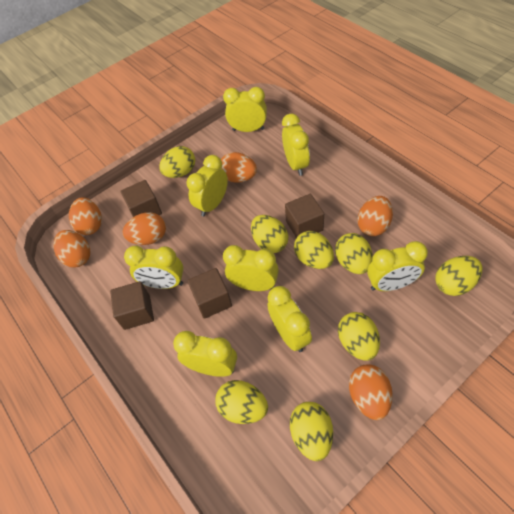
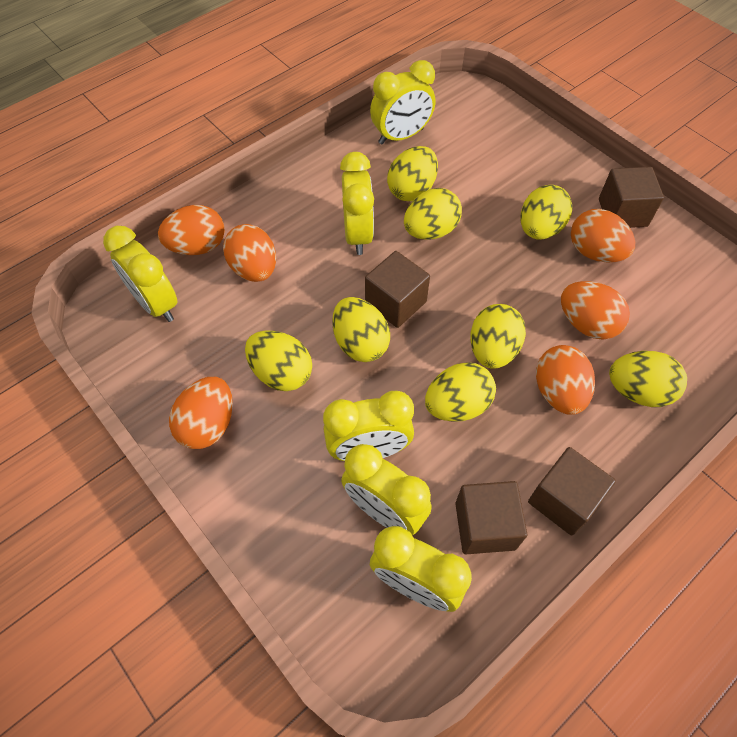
yellow clock: [124,246,183,289] [173,331,237,377] [186,155,228,217] [223,87,267,132] [223,245,279,291] [267,286,312,352] [282,114,310,176] [367,241,428,291] = 8 -> [103,226,178,322] [323,391,414,461] [340,152,374,255] [341,444,432,535] [370,60,435,144] [370,526,472,612] = 6

